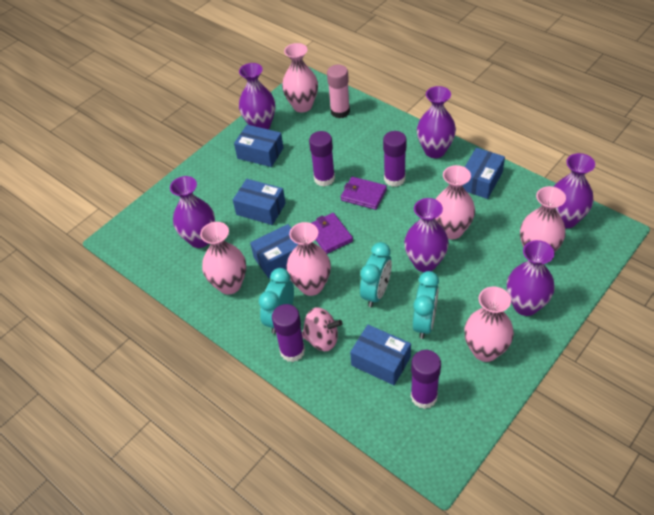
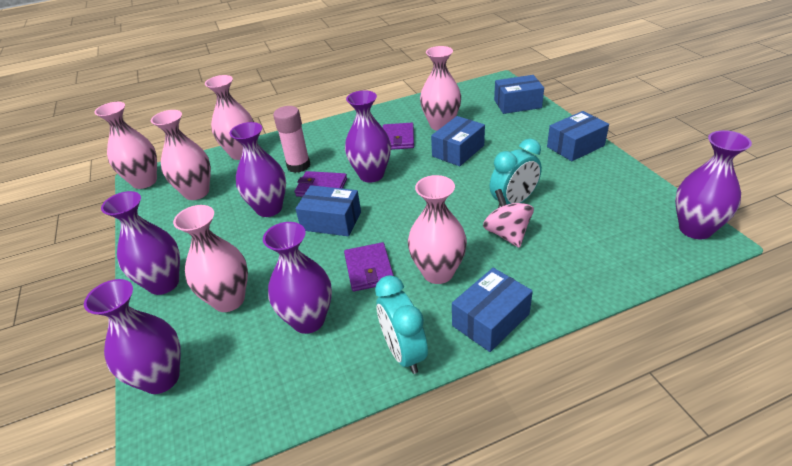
purple glue stick: [272,304,305,362] [309,131,335,186] [383,131,407,187] [411,350,441,409] = 4 -> none = 0
purple wallet: [311,213,353,254] [341,177,387,210] = 2 -> [295,171,347,197] [344,242,394,292] [383,123,414,150] = 3
turquoise clock: [259,268,294,334] [360,242,392,307] [413,271,439,339] = 3 -> [375,275,428,374] [490,139,542,209] = 2

